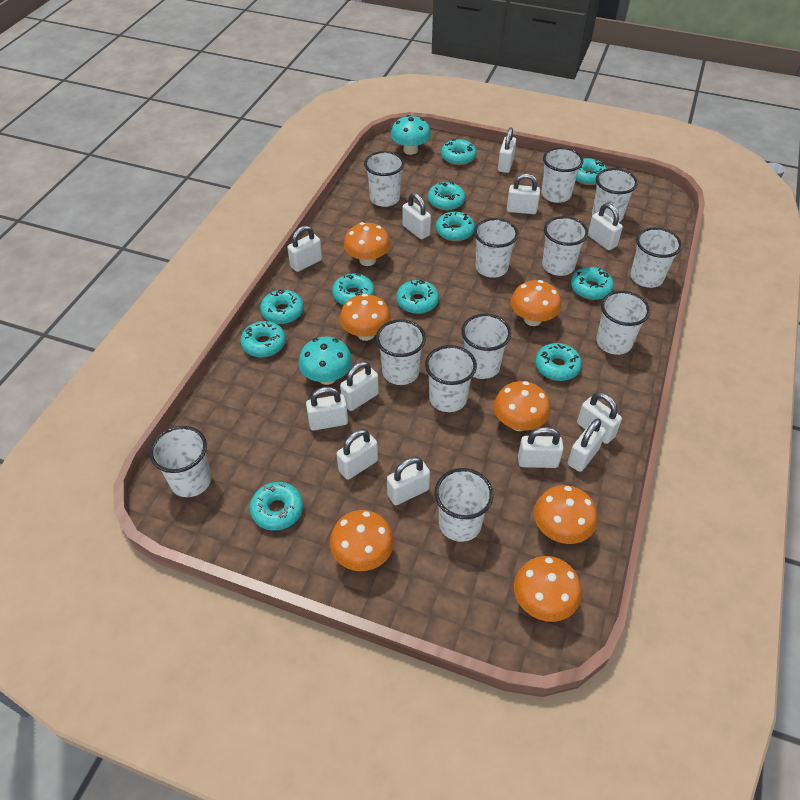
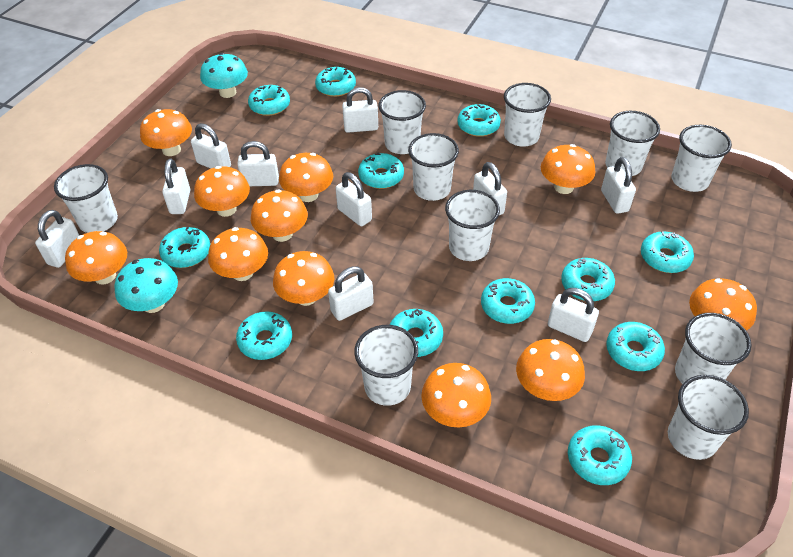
orange mushroom: [330,510,394,571] [340,294,391,341] [344,222,390,266] [494,381,551,431] [511,280,561,326] [514,556,582,622] [534,485,597,544] = 7 -> [65,231,127,284] [140,109,192,156] [194,166,250,217] [208,227,268,281] [251,189,308,242] [273,251,334,306] [279,153,333,202] [421,363,491,428] [516,339,585,401] [541,144,595,194] [689,278,757,331] = 11
turquoise donut: [240,321,286,357] [250,482,304,531] [260,289,304,324] [332,273,375,305] [396,280,439,314] [428,182,465,210] [436,212,475,241] [441,139,476,165] [535,343,582,381] [571,267,614,300] [576,158,607,185] = 11 -> [159,227,210,268] [236,311,292,360] [248,85,290,116] [315,67,356,97] [358,153,404,189] [389,309,443,357] [457,104,501,137] [481,278,535,324] [561,258,615,301] [568,425,632,485] [606,322,665,371] [641,231,694,273] = 12
white cup: [149,426,212,497] [364,151,404,207] [376,319,426,385] [425,345,477,412] [435,468,494,542] [461,314,511,379] [474,218,518,278] [542,147,583,203] [542,216,588,276] [592,168,638,223] [596,291,650,355] [630,227,682,288] = 12 -> [54,164,118,233] [354,325,418,406] [378,90,426,154] [408,133,459,201] [445,190,500,261] [504,83,551,147] [605,111,660,176] [668,375,749,460] [671,125,732,192] [675,313,752,384] = 10
white padlock: [287,225,322,272] [306,387,348,431] [336,429,378,480] [340,361,379,411] [387,457,430,505] [402,193,431,239] [498,128,516,173] [507,173,540,214] [518,427,564,468] [567,419,606,472] [577,392,622,444] [588,203,623,250] = 12 -> [35,210,79,268] [162,159,190,214] [191,123,231,169] [237,141,279,186] [328,266,374,321] [336,172,372,226] [342,87,378,133] [473,162,507,215] [548,288,599,342] [601,157,636,214] = 10

